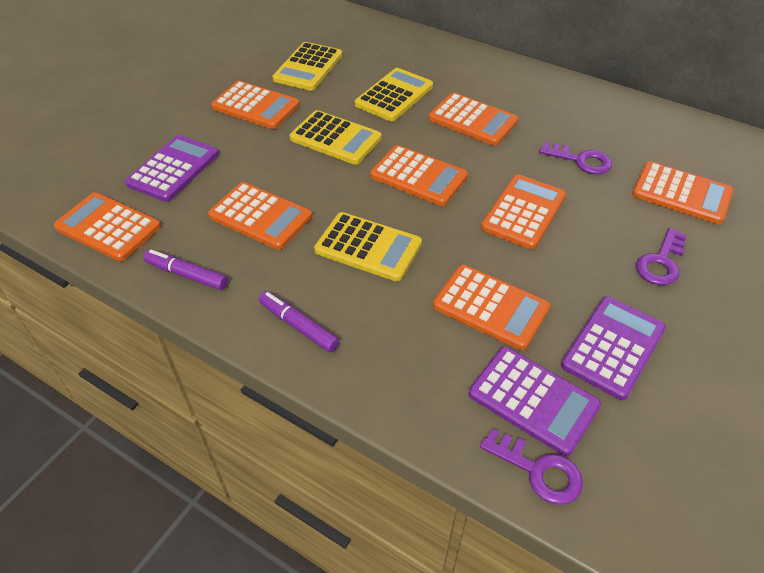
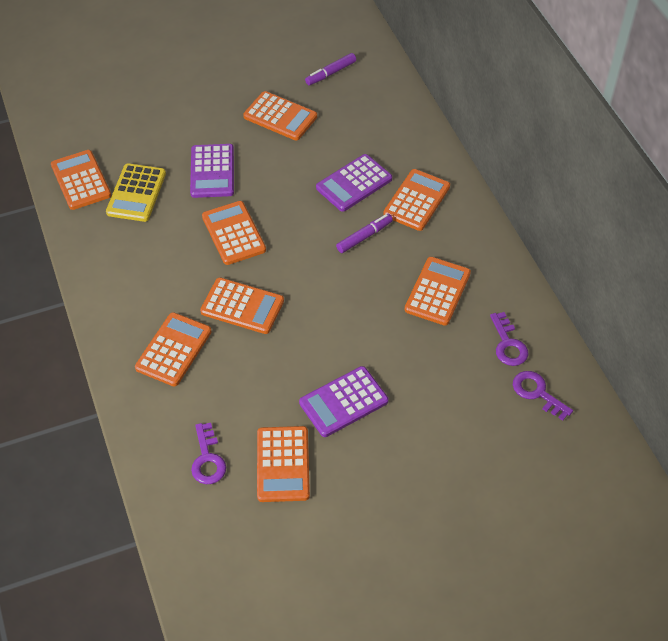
yellow calculator: [272,42,342,91] [290,110,382,165] [314,212,422,281] [355,68,433,121] = 4 -> [106,163,166,222] = 1

